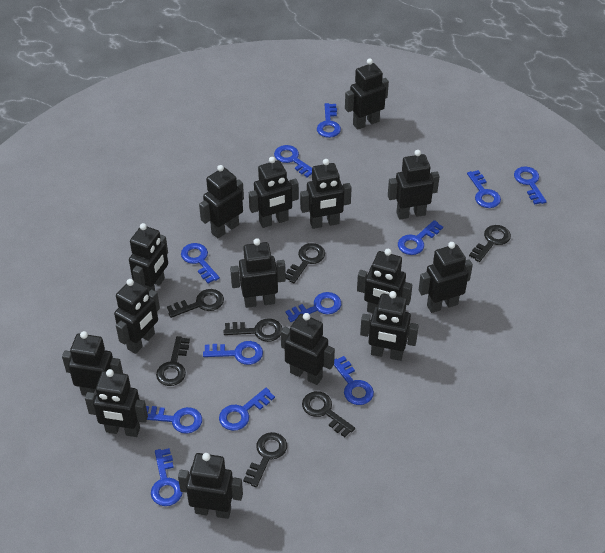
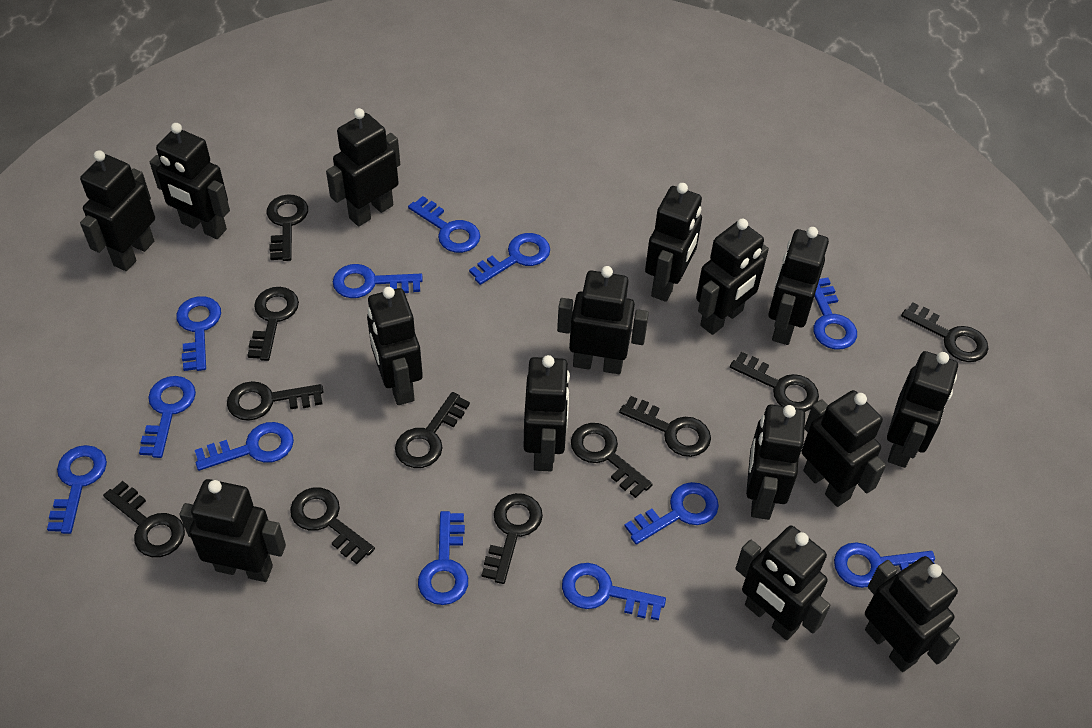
black key: [156,336,190,386] [167,289,224,318] [224,318,283,342] [243,432,287,487] [286,243,325,283] [302,391,355,437] [469,225,511,262] = 7 -> [103,481,185,557] [227,381,323,421] [247,287,299,361] [267,194,308,261] [290,487,375,564] [395,392,470,468] [482,493,543,584] [571,423,653,498] [619,396,711,457] [730,352,819,412] [901,302,989,362] = 11

